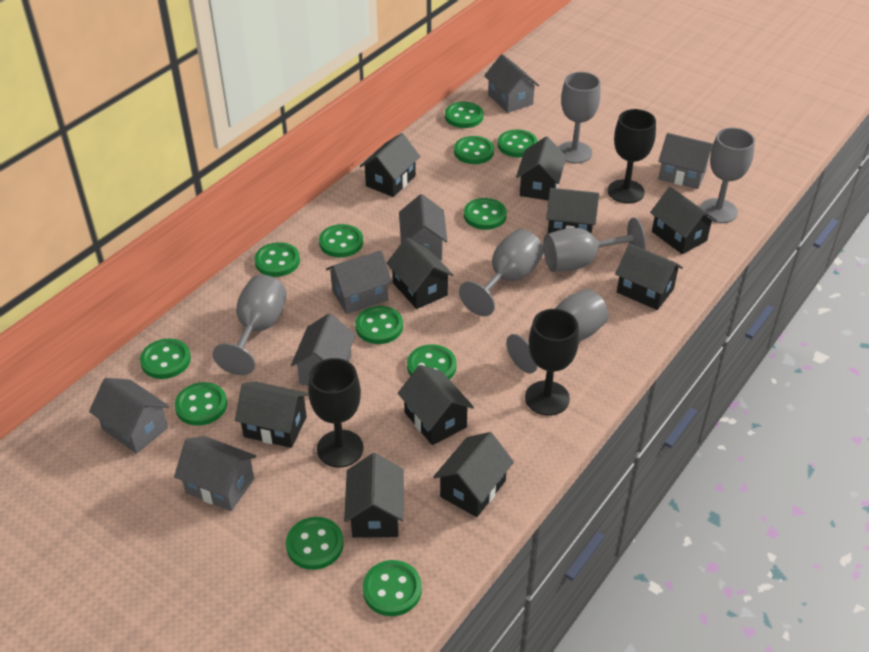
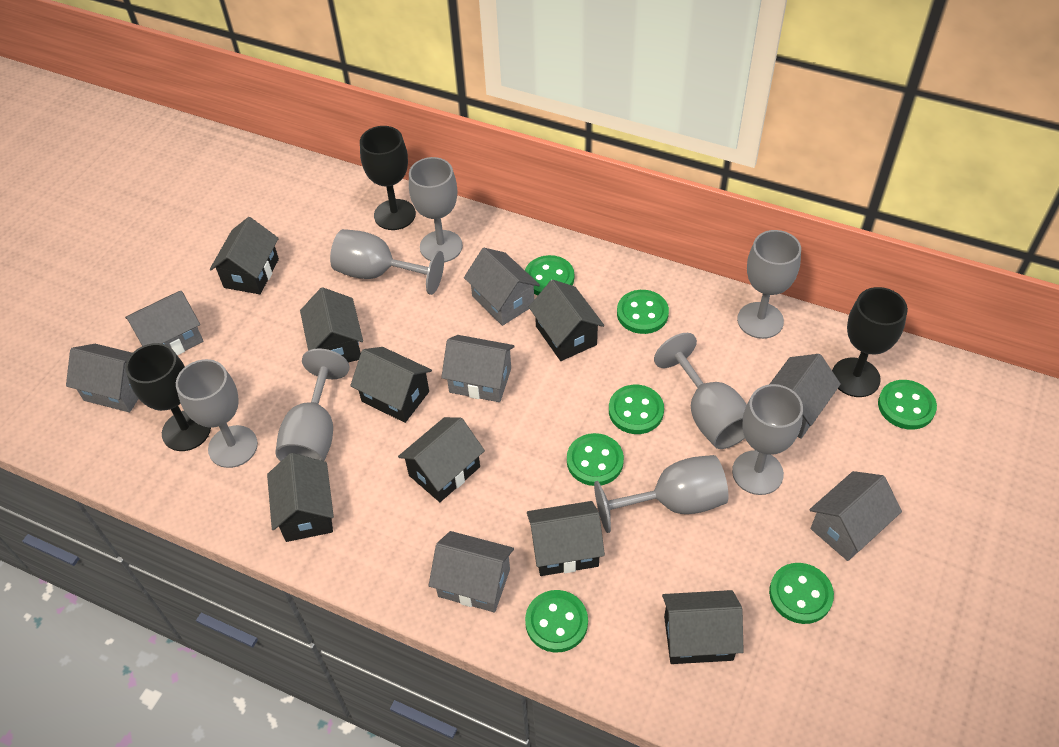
black house: [235,382,309,448] [344,453,404,538] [360,133,420,197] [386,238,454,309] [398,365,474,445] [433,432,514,517] [516,136,566,200] [546,188,599,234] [615,244,683,310] [650,187,717,254] = 10 -> [210,217,279,294] [267,453,334,542] [300,287,363,362] [350,347,432,423] [398,417,485,502] [527,501,605,576] [529,280,604,361] [662,590,744,664] = 8
green button: [140,339,191,379] [175,382,227,426] [254,242,300,277] [286,517,344,570] [319,224,363,258] [355,306,403,344] [362,560,422,616] [407,344,457,380] [445,102,483,128] [454,136,494,164] [464,198,507,230] [498,129,538,157] = 12 -> [525,255,574,295] [525,590,588,653] [567,433,624,486] [609,385,664,434] [617,290,669,334] [769,563,834,624] [878,380,937,430] = 7
grey goblet: [212,275,287,375] [459,229,544,316] [506,289,609,373] [543,218,646,272] [558,72,601,163] [700,128,755,223] = 6 -> [176,359,258,468] [276,348,349,461] [330,229,444,295] [409,157,463,262] [594,455,729,533] [654,333,747,449] [732,384,803,495] [737,230,801,339] = 8

